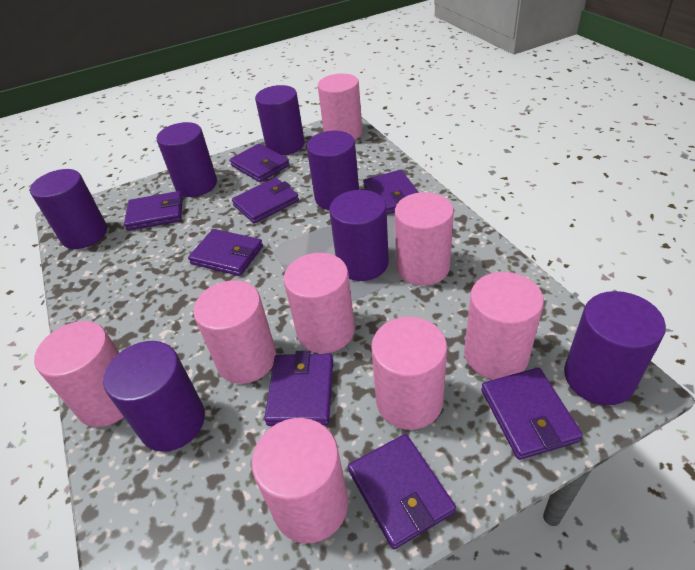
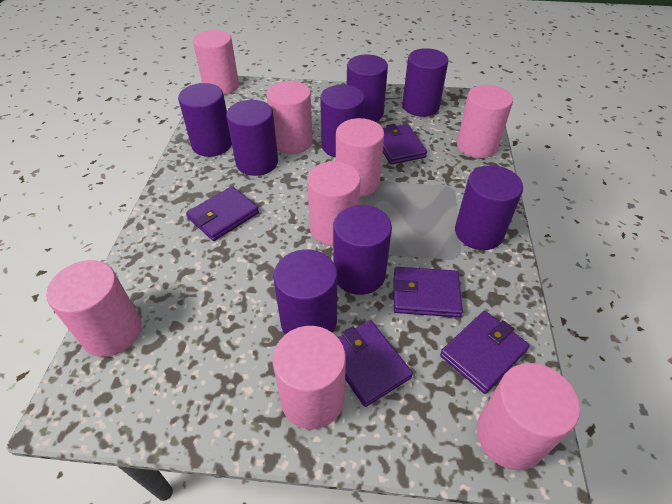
purple cylinder: [30,169,107,249] [103,341,205,452] [157,122,217,197] [255,85,305,155] [307,131,359,210] [329,190,389,281] [564,291,666,405] = 7 -> [178,83,232,157] [226,100,278,176] [273,249,337,334] [320,85,365,158] [333,205,392,295] [347,54,388,122] [402,48,449,117] [455,165,523,250] = 8
purple wallet: [124,191,183,231] [188,229,263,276] [230,144,290,182] [232,177,299,224] [264,350,333,426] [348,434,456,549] [363,170,419,214] [481,368,583,460] = 8 -> [186,186,259,241] [338,320,413,407] [383,124,427,165] [393,267,463,317] [440,311,530,394] = 5

